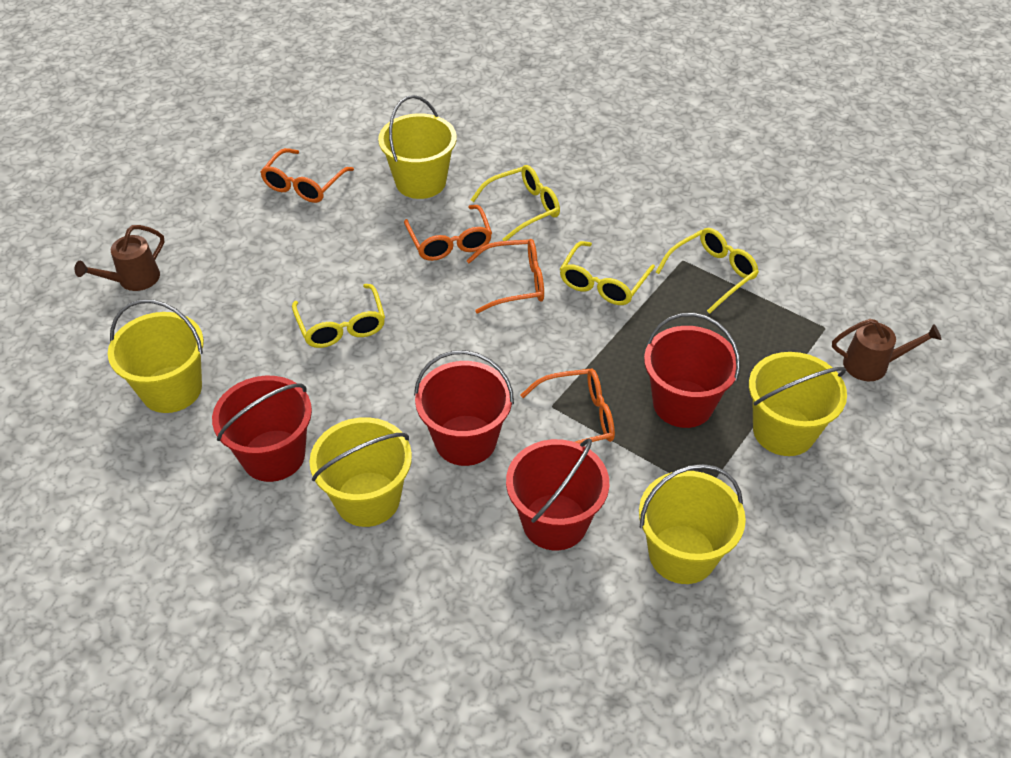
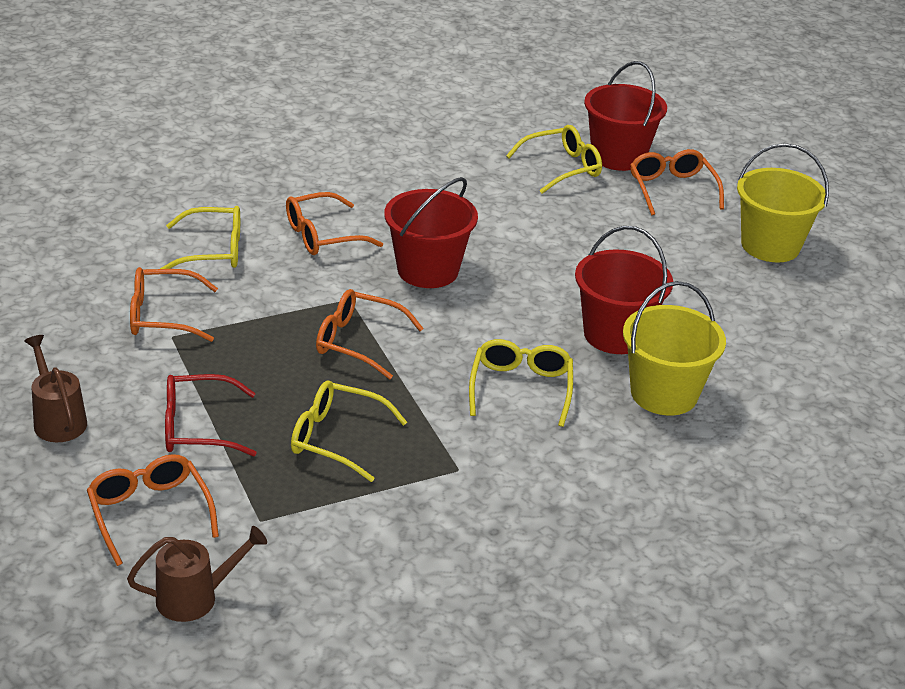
orange glasses: [260,148,354,203] [404,205,492,261] [466,239,544,314] [520,369,615,444] = 4 -> [87,454,219,566] [130,267,218,342] [286,192,383,255] [316,289,424,379] [630,149,724,215] = 5
red bucket: [212,376,312,482] [414,350,514,466] [506,438,609,550] [644,313,740,428] = 4 -> [384,177,478,288] [575,226,673,354] [584,61,667,171] = 3
red glasses: none = 0 -> [165,374,257,457] = 1
yellow bucket: [108,299,204,413] [309,417,412,527] [378,95,457,199] [639,464,746,584] [749,352,847,456] = 5 -> [623,281,726,416] [737,143,829,263] = 2

